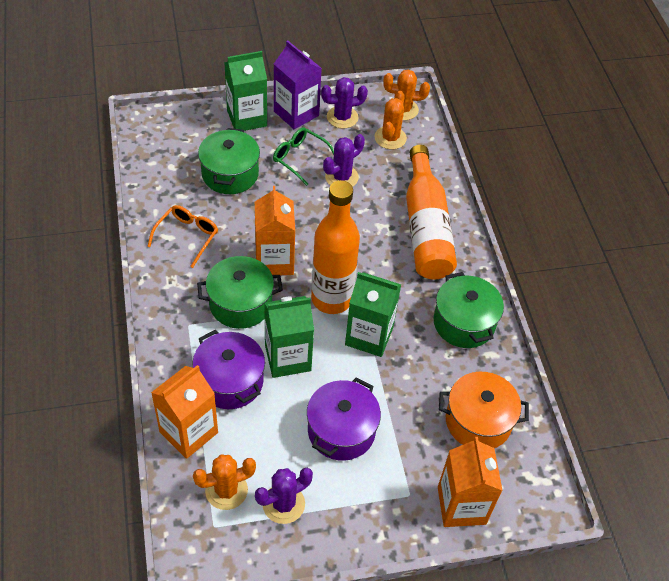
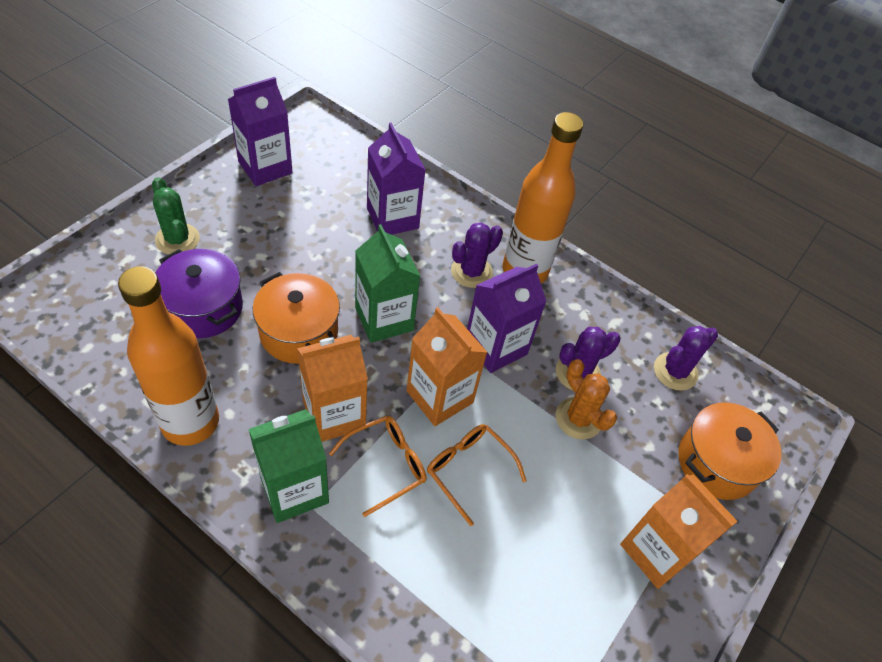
green cactus: none = 0 -> [152,177,200,255] = 1
green carton: [224,51,267,131] [264,296,314,378] [345,272,401,357] = 3 -> [249,409,329,523] [355,224,420,343] = 2
green glasses: [273,127,334,186] = 1 -> none = 0
green pot: [197,256,283,329] [198,128,260,194] [434,272,504,348] = 3 -> none = 0
orange cactus: [193,454,256,510] [374,91,407,149] [383,69,430,120] = 3 -> [556,359,617,440] = 1
orange glasses: [147,205,218,268] = 1 -> [329,416,426,517] [427,424,527,526] = 2
orange pot: [439,372,529,448] = 1 -> [253,272,340,364] [678,402,781,500] = 2
purple carton: [274,41,322,129] = 1 -> [228,77,293,186] [367,123,426,235] [467,264,547,373] = 3
purple pot: [193,330,265,409] [307,377,381,461] = 2 -> [155,249,243,338] = 1

